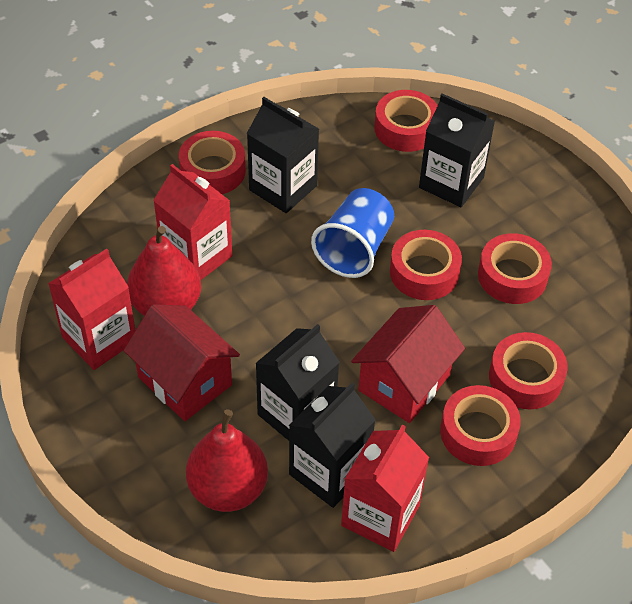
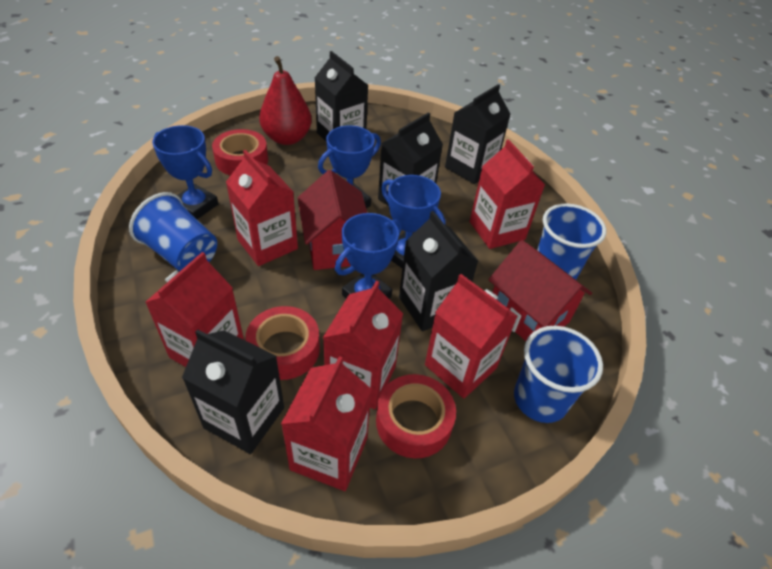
black carton: [247,97,319,213] [255,324,339,441] [289,383,376,508] [419,94,495,207] = 4 -> [182,329,284,454] [315,51,368,142] [378,112,443,206] [399,211,478,331] [445,84,511,184] = 5
blue cup: [311,188,394,278] = 1 -> [129,192,217,271] [514,326,603,423] [537,204,606,280] = 3
blue trophy: none = 0 -> [152,125,218,219] [318,125,381,208] [335,213,402,299] [381,175,446,268] = 4
red carton: [48,249,136,370] [153,164,232,280] [341,424,429,552] = 3 -> [145,252,244,367] [226,150,298,266] [281,356,372,491] [323,281,403,409] [425,274,518,399] [470,139,545,249] = 6
red pear: [127,226,201,316] [186,409,268,512] = 2 -> [259,56,312,145] = 1
red tape: [179,131,246,194] [374,90,438,152] [390,230,462,300] [440,385,521,466] [478,233,552,304] [489,332,568,409] = 6 -> [212,129,268,175] [245,306,320,380] [376,374,456,458] = 3

